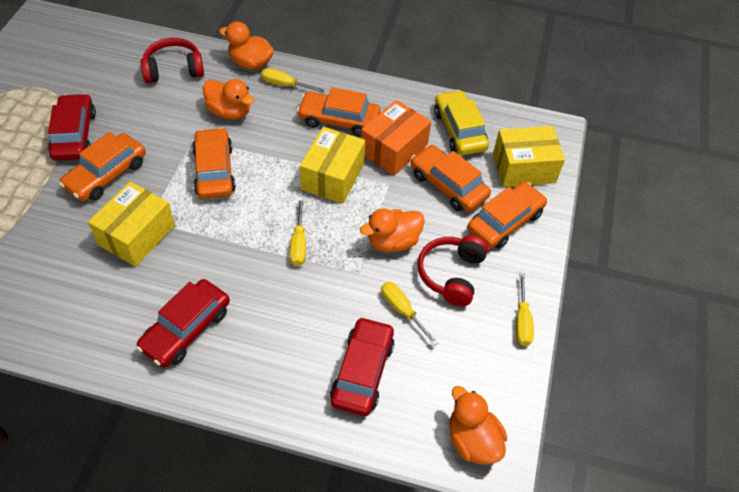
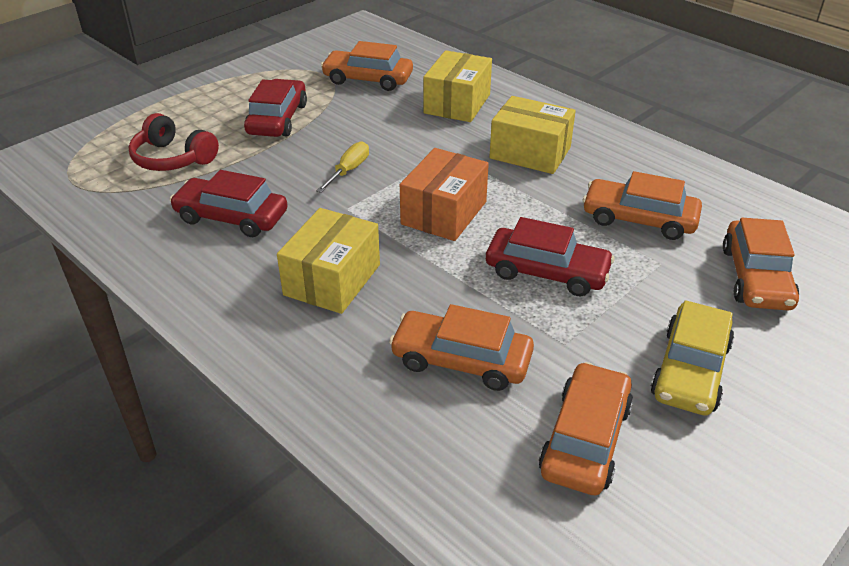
orange duck: [203,79,254,120] [219,21,274,69] [360,208,425,252] [449,386,507,465] = 4 -> none = 0
red headphones: [141,38,204,83] [418,235,488,307] = 2 -> [129,113,219,171] = 1
yellow screwdriver: [261,68,325,93] [290,200,306,266] [381,282,438,346] [516,273,534,346] = 4 -> [316,141,369,193] = 1

